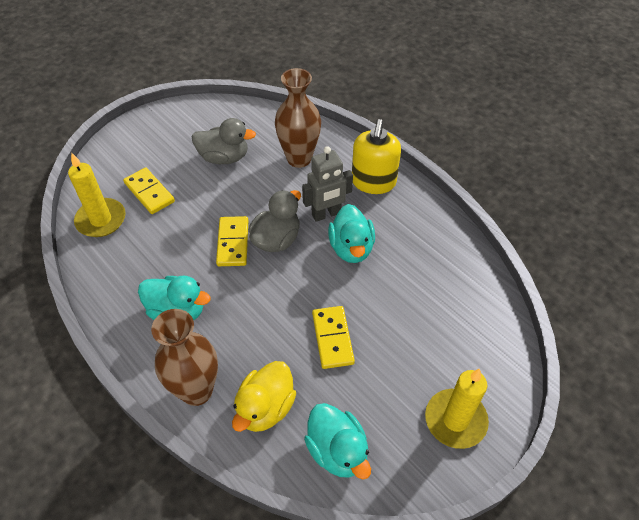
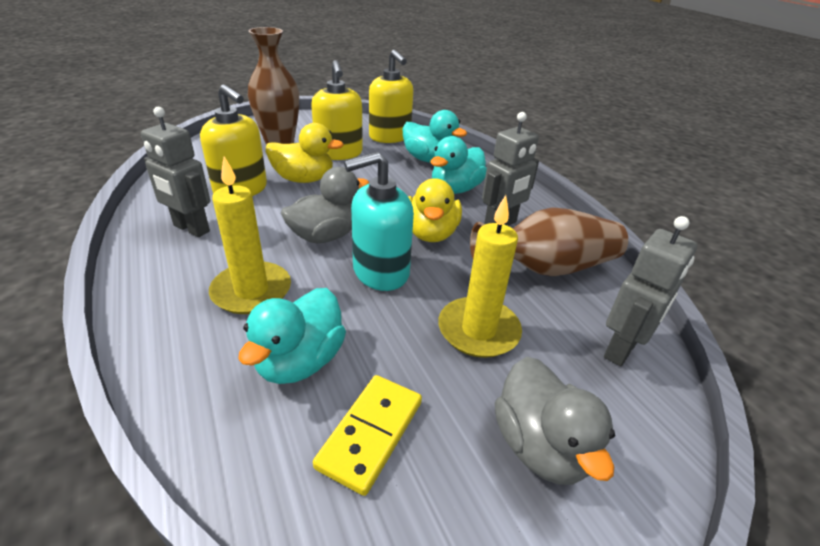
grey robot: [302,146,353,222] = 1 -> [141,107,210,237] [482,112,539,226] [604,216,698,366] = 3
turquoise soap dispenser: none = 0 -> [344,152,414,291] = 1
yellow domino: [123,168,175,214] [216,216,248,266] [312,306,355,369] = 3 -> [313,375,422,496] = 1
yellow duck: [232,361,296,432] = 1 -> [266,123,343,183] [409,179,462,242] = 2
yellow soap dispenser: [352,119,401,194] = 1 -> [200,84,267,196] [311,60,363,160] [369,50,413,143] = 3

